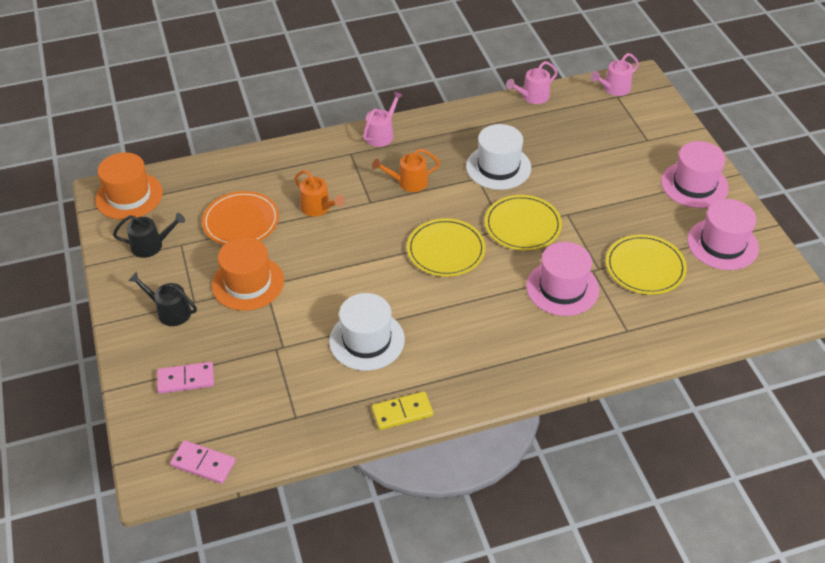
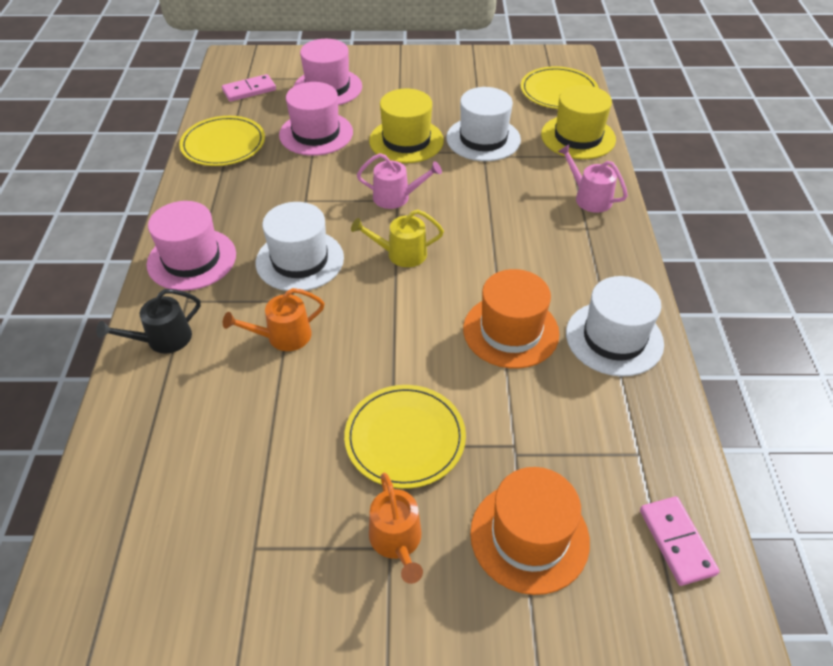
black watering can: [113,213,185,258] [128,272,197,326] = 2 -> [96,289,201,353] = 1
orange plate: [202,191,279,245] = 1 -> none = 0
pink watering can: [363,91,403,147] [506,61,558,104] [591,53,639,96] = 3 -> [357,153,442,209] [557,144,628,213] = 2
white hat: [329,293,405,371] [466,124,531,190] = 2 -> [256,202,344,291] [446,87,521,161] [566,276,664,377] = 3
yellow domino: [372,391,433,430] = 1 -> none = 0
yellow hat: none = 0 -> [369,88,444,163] [541,85,616,159] = 2
yellow watering can: none = 0 -> [351,210,444,267] = 1

